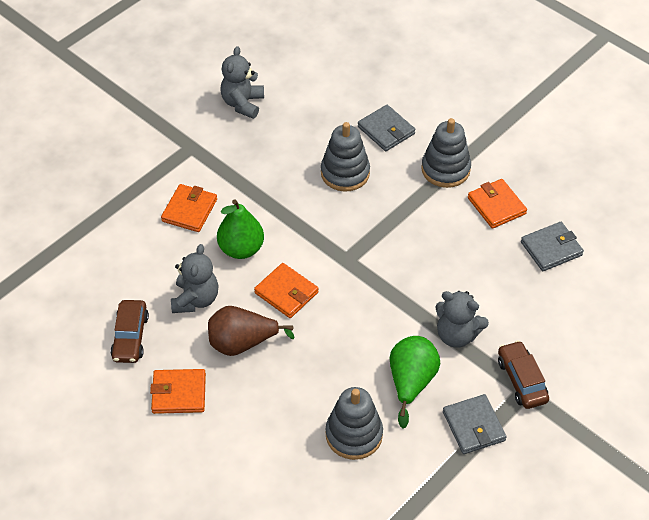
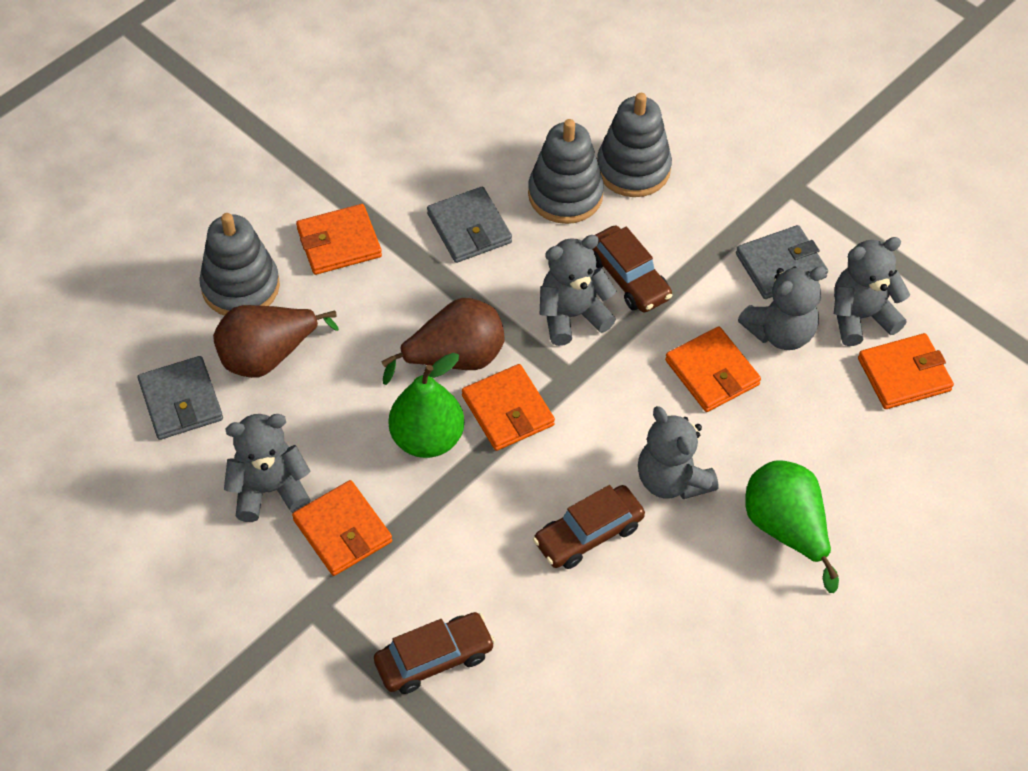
brown car: [110,300,149,363] [498,341,549,409] = 2 -> [374,612,495,694] [533,485,645,569] [592,226,672,312] = 3
brown pear: [208,306,295,356] = 1 -> [213,305,339,378] [381,298,505,385] = 2
grey teddy bear: [171,244,219,313] [220,46,264,119] [435,291,489,348] = 3 -> [224,414,311,522] [540,235,616,346] [638,406,718,499] [738,266,826,350] [834,237,910,346] = 5
orange wallet: [150,369,206,414] [161,184,217,232] [254,263,319,318] [468,179,527,229] = 4 -> [292,480,392,576] [296,204,382,275] [462,364,555,451] [665,327,761,412] [858,333,954,409] = 5

